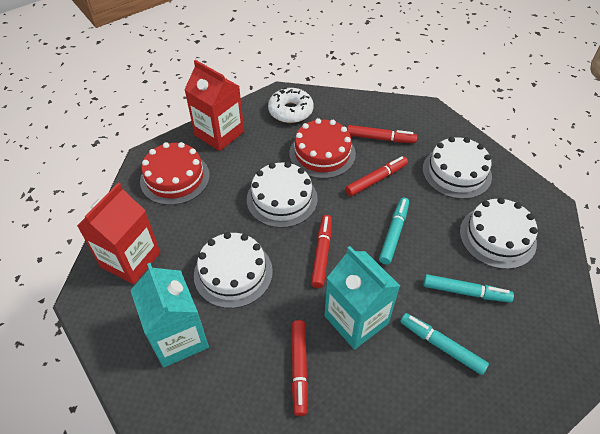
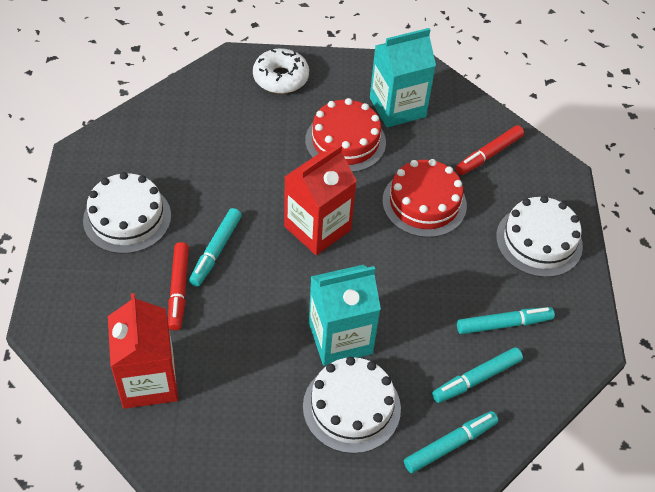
red marker: [291,320,308,416] [311,215,332,288] [345,156,408,196] [347,125,417,143] = 4 -> [168,242,189,330] [456,125,524,175] = 2
turquoise marker: [379,197,409,265] [400,313,489,375] [423,274,514,303] = 3 -> [189,208,242,286] [404,411,498,473] [432,347,523,403] [457,307,555,334] = 4
white cake: [194,232,273,308] [247,162,318,228] [422,137,492,199] [460,198,538,269] = 4 -> [83,172,171,254] [303,357,401,454] [496,196,583,277] = 3

